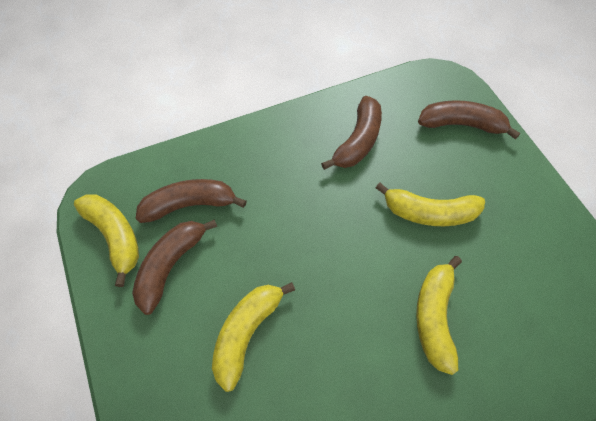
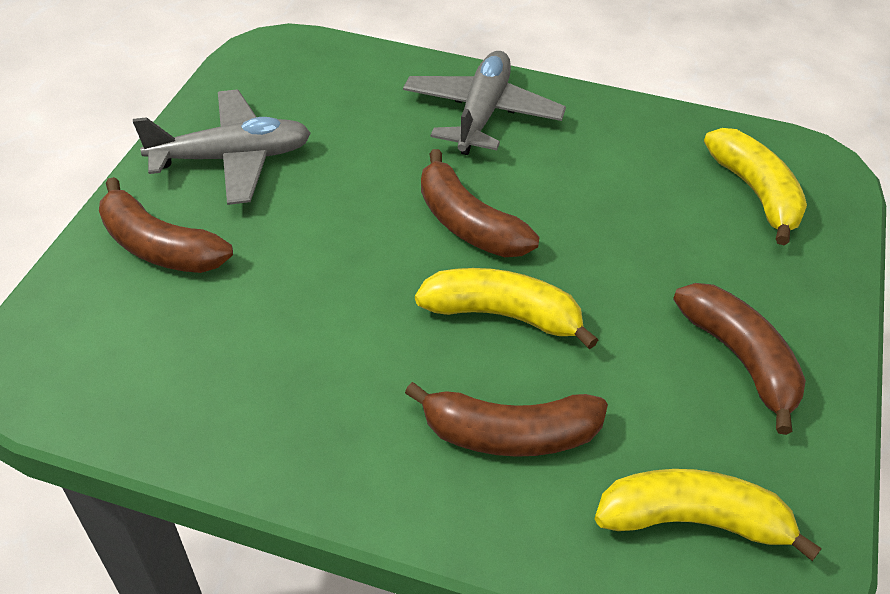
grey plane: none = 0 -> [133,90,311,205] [403,51,566,155] = 2
yellow banana: [74,194,139,287] [212,282,295,392] [376,183,485,226] [416,256,462,375] = 4 -> [415,268,598,350] [595,469,822,561] [704,128,807,245] = 3

